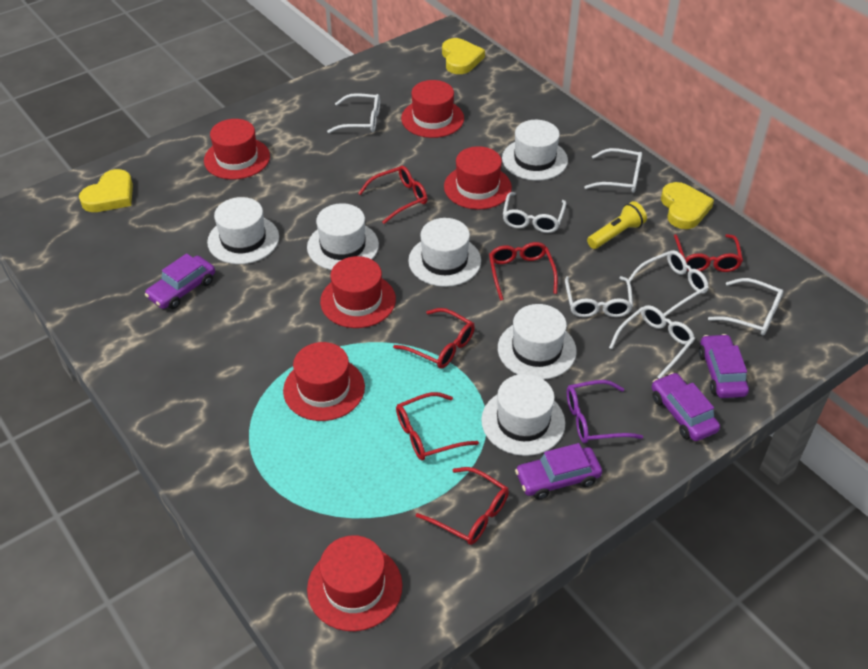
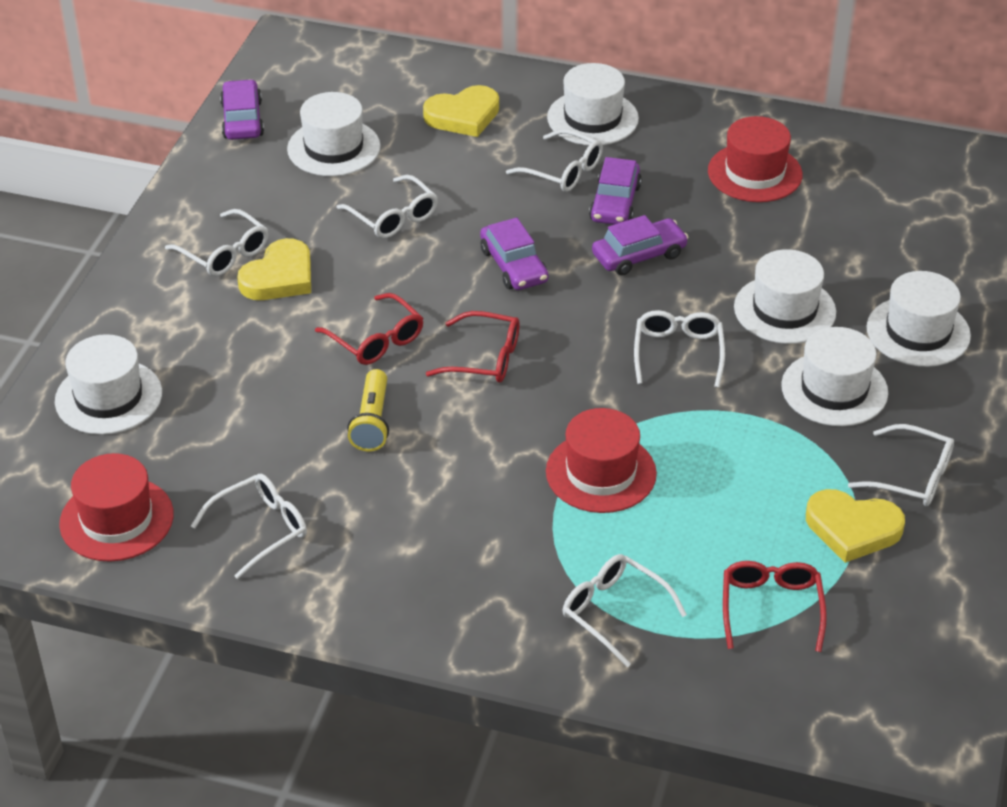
purple glasses: [567,380,643,443] = 1 -> none = 0
red glasses: [358,166,427,224] [393,308,475,369] [396,392,479,460] [416,467,509,545] [489,242,558,300] [674,234,743,272] = 6 -> [315,293,423,365] [426,311,520,383] [723,561,827,652] = 3
red hat: [204,119,270,180] [283,342,365,421] [307,535,402,631] [320,256,396,328] [401,80,464,138] [444,146,512,210] = 6 -> [59,453,174,562] [546,408,657,513] [708,116,802,202] = 3

